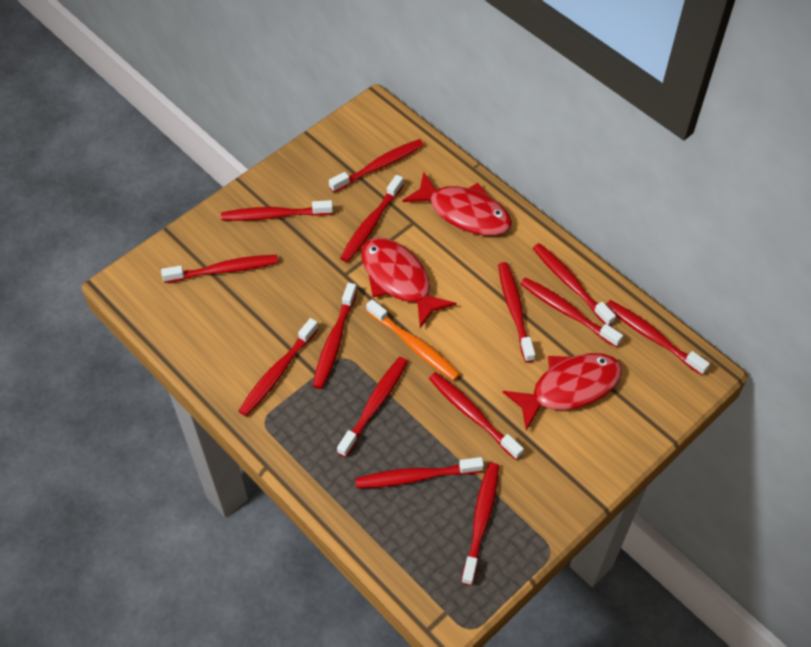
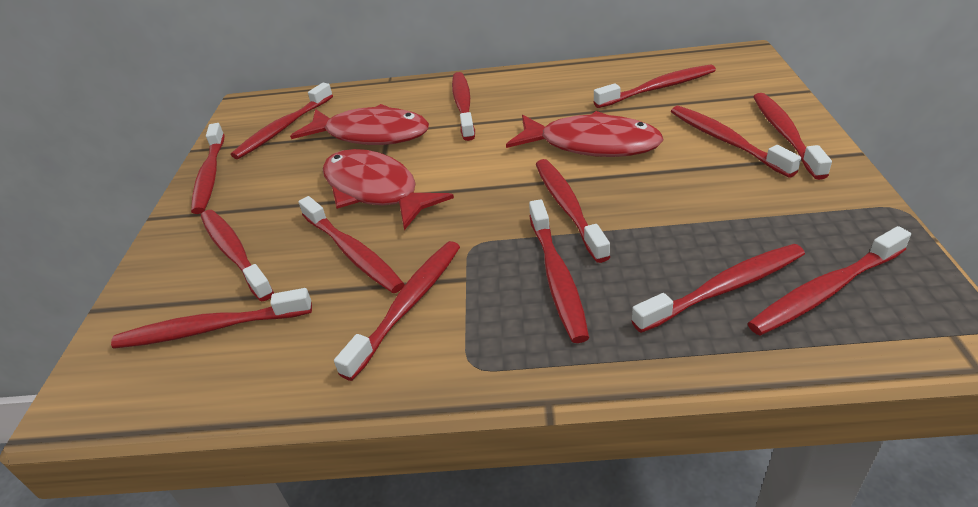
orange toothbrush: [366,299,460,381] = 1 -> none = 0

